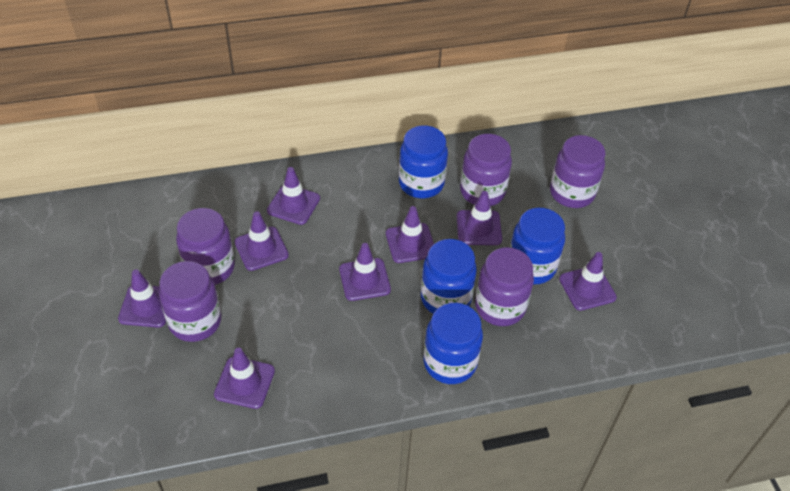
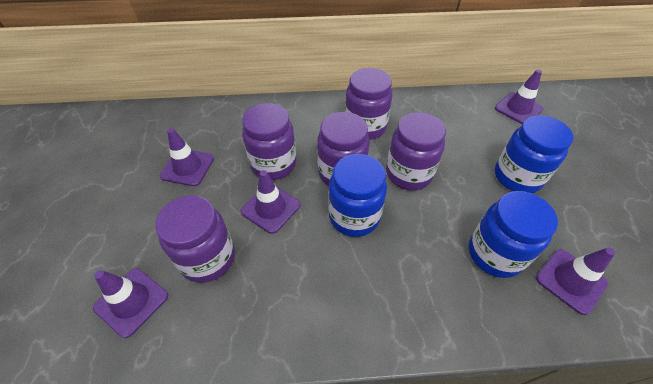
blue jar: [399,126,448,198] [421,239,477,313] [423,303,483,384] [510,208,565,284] = 4 -> [329,154,387,237] [469,191,558,278] [495,115,573,193] = 3
purple traffic cone: [118,269,166,328] [214,348,275,409] [235,211,289,271] [267,167,320,225] [339,243,391,301] [386,206,434,263] [457,191,502,245] [559,252,617,311] = 8 -> [93,268,168,338] [160,128,214,186] [241,170,300,234] [495,70,543,124] [536,248,615,315] = 5

